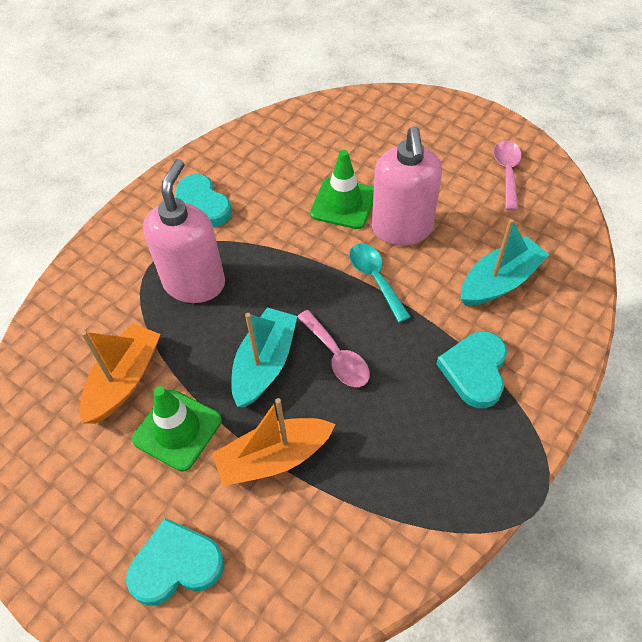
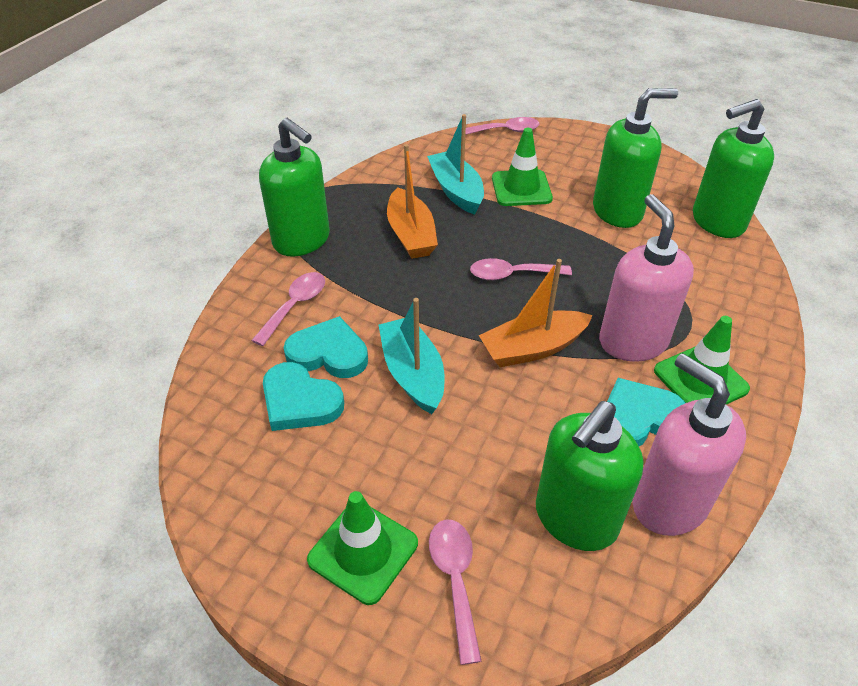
green soap dispenser: none = 0 -> [259,118,330,257] [536,401,643,551] [593,88,678,228] [693,99,774,238] = 4
green traffic cone: [132,386,222,472] [310,150,374,229] = 2 -> [307,491,418,605] [492,128,553,206] [654,316,750,405] = 3
pink spoon: [297,310,370,387] [494,140,521,211] = 2 -> [251,272,325,346] [429,519,482,665] [465,117,540,135] [470,258,572,280] = 4
turquoise spoon: [349,243,410,322] = 1 -> none = 0

